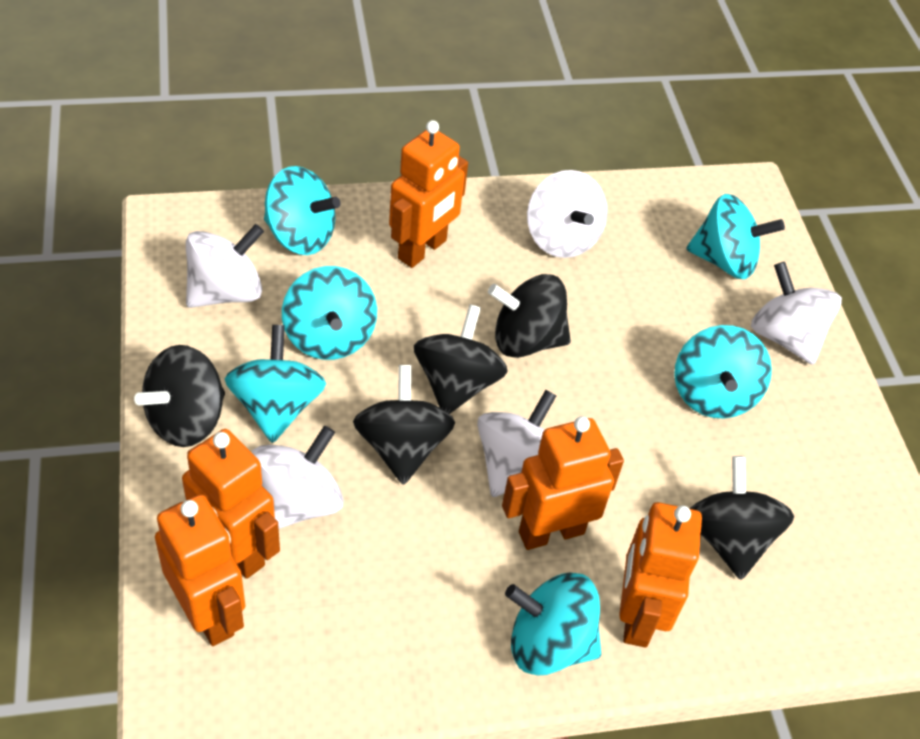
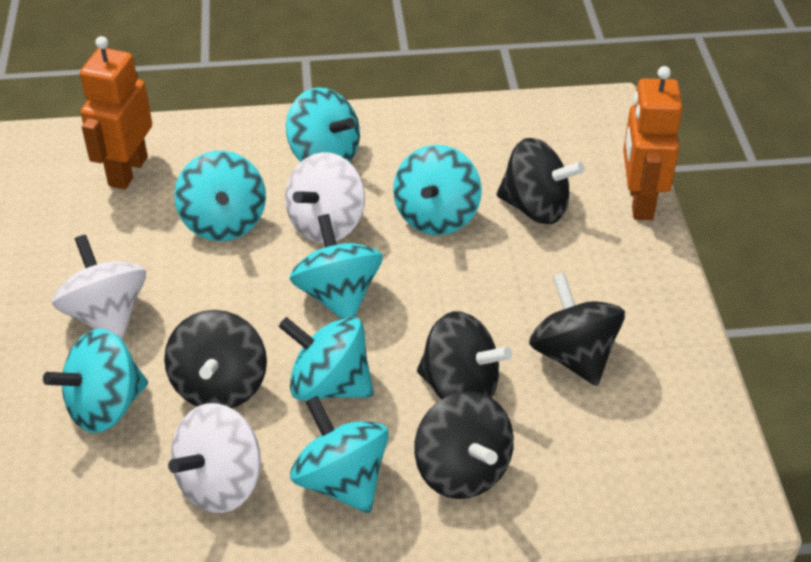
orange robot: [155,494,245,646] [182,429,280,579] [389,120,468,268] [502,416,624,550] [619,502,702,647] = 5 -> [80,36,152,189] [623,66,683,220] = 2
turquoise spinning top: [225,325,326,443] [264,166,341,255] [282,266,377,360] [505,573,601,675] [674,325,772,418] [686,194,785,279] = 6 -> [43,329,148,433] [174,151,266,241] [279,316,374,401] [286,87,360,162] [290,214,383,318] [290,396,389,513] [393,145,482,235] = 7
white spinning top: [186,224,264,308] [252,426,343,529] [477,390,556,497] [527,170,607,258] [751,262,842,365] = 5 -> [52,235,146,341] [168,403,261,513] [285,152,365,243] = 3

